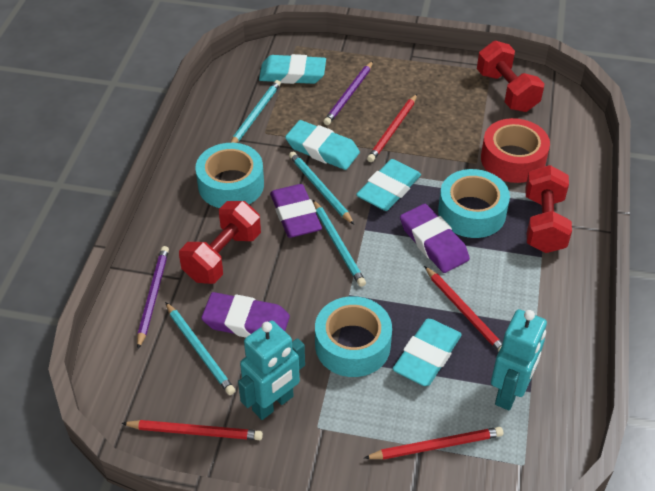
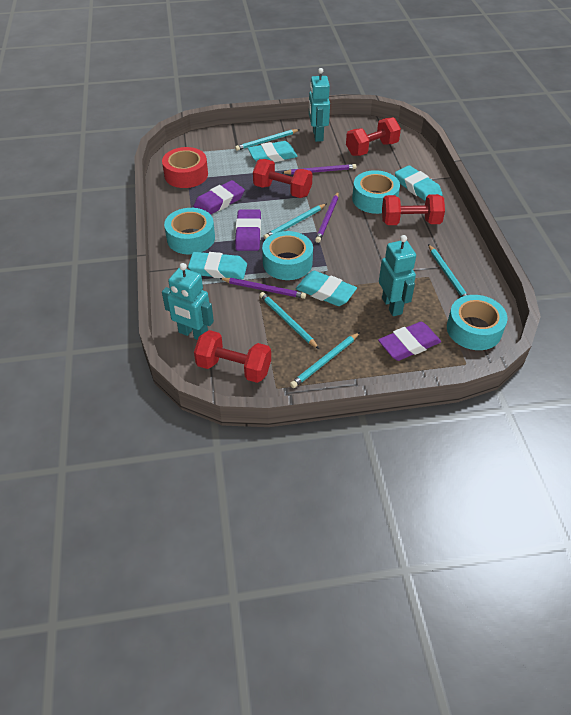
purple pencil: [137,246,169,349] [323,61,373,125] = 2 -> [219,278,306,299] [282,164,357,175] [315,192,339,243] = 3
red dumbbell: [179,201,261,284] [477,41,544,112] [525,165,572,253] = 3 -> [194,330,271,383] [253,159,312,198] [346,117,401,156] [382,194,445,225] = 4
red pencil: [122,420,263,440] [364,427,503,460] [367,94,417,162] [424,266,502,352] = 4 -> none = 0
turquoise pencil: [165,302,235,395] [230,80,281,143] [289,152,354,224] [313,200,366,287] = 4 -> [235,129,300,151] [259,292,319,349] [263,204,326,240] [290,332,360,388] [428,244,468,297] = 5
turquoise robot: [238,321,305,420] [491,309,547,410] = 2 -> [162,263,214,340] [309,68,330,142] [379,235,416,316] = 3
turquoise tape: [195,143,264,208] [315,296,392,377] [438,169,510,238] = 3 -> [164,208,215,254] [262,231,313,280] [352,170,400,214] [447,295,507,350] = 4

